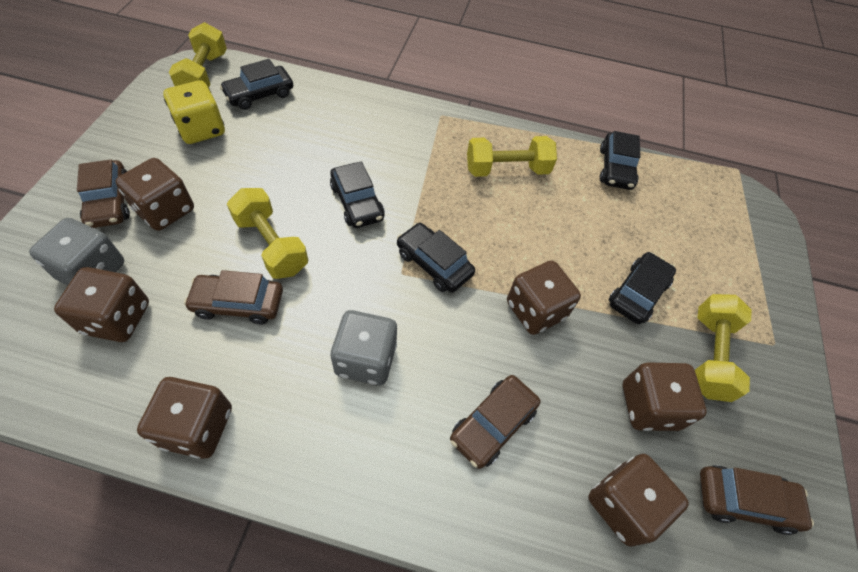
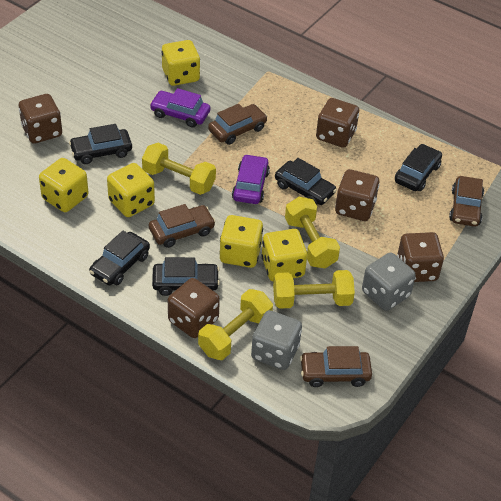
brown dice: [54,267,149,342] [115,158,194,231] [137,377,232,459] [507,261,581,335] [588,454,689,547] [623,362,707,431] = 6 -> [19,94,62,144] [168,278,220,338] [316,98,359,148] [335,169,379,221] [397,232,444,282] = 5
purple car: none = 0 -> [150,88,210,128] [232,154,270,204] = 2
yellow dice: [163,80,225,144] = 1 -> [39,158,89,212] [107,163,155,217] [161,40,200,86] [219,215,263,268] [261,229,307,281] = 5

